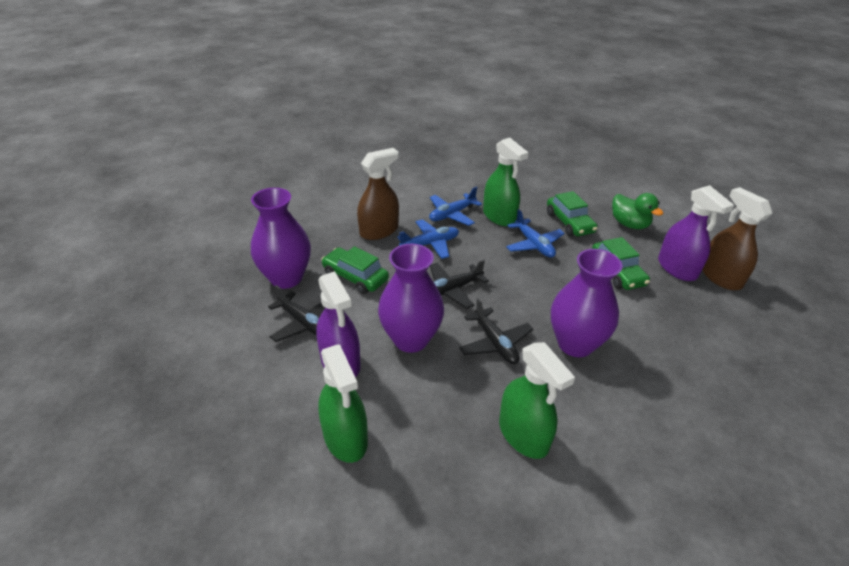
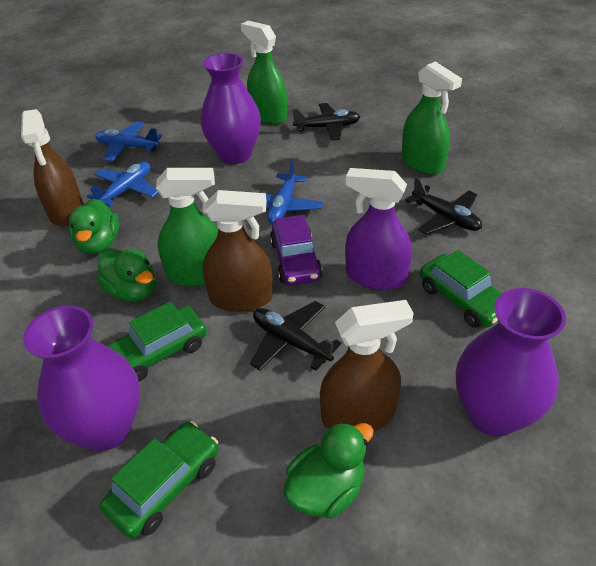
brown spray bottle: [357,148,399,240] [702,187,772,290] = 2 -> [21,109,84,226] [203,190,273,312] [320,300,414,432] = 3
green duck: [612,193,663,229] = 1 -> [69,199,119,254] [97,248,155,302] [283,422,374,518] = 3
purple car: none = 0 -> [270,215,322,285] = 1
purple spray bottle: [316,271,361,377] [658,185,734,281] = 2 -> [345,168,412,290] = 1

